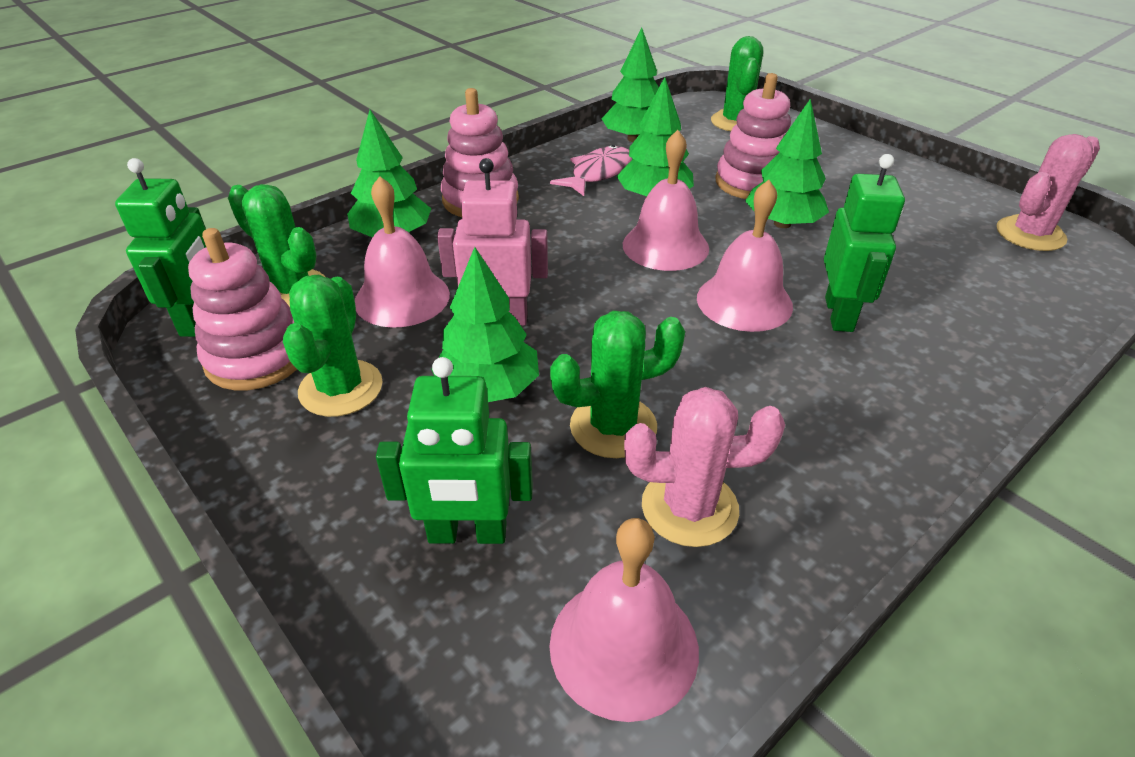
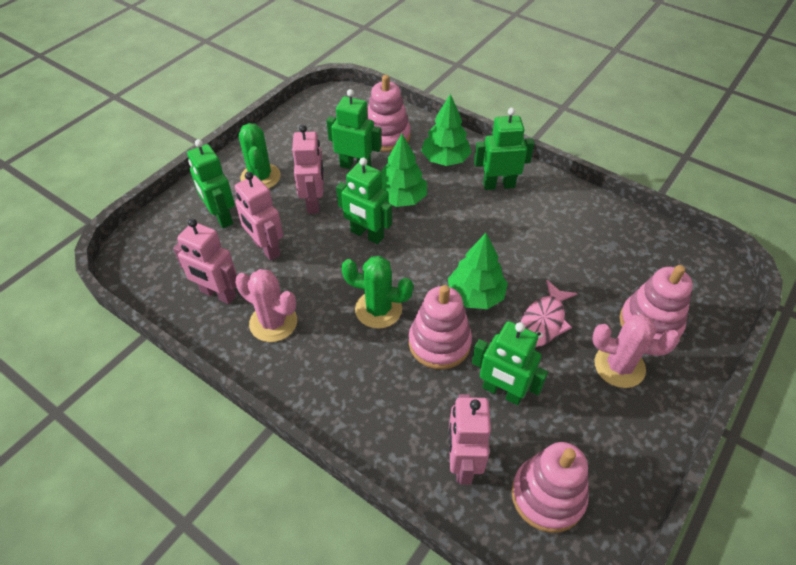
green cactus: [228,184,325,307] [283,275,383,417] [550,311,685,458] [711,36,763,131] = 4 -> [239,123,281,188] [341,256,413,329] = 2
green robot: [115,158,206,337] [376,357,533,544] [824,154,905,332] = 3 -> [187,139,235,228] [327,89,382,169] [336,158,392,244] [472,321,548,406] [474,108,535,190] = 5
green tree: [347,110,431,237] [431,247,539,402] [601,28,659,142] [617,77,694,197] [745,99,829,228] = 5 -> [381,134,427,207] [421,94,472,166] [448,233,508,309] = 3
pink bell: [355,176,450,328] [549,518,699,722] [623,130,709,271] [697,180,793,332] = 4 -> none = 0
pink robot: [437,158,548,326] = 1 -> [173,219,237,304] [235,172,283,261] [292,125,324,214] [449,394,491,485] = 4
pink stacking toy: [188,228,297,390] [441,88,519,217] [715,73,791,199] = 3 -> [367,75,411,152] [409,285,472,369] [512,442,589,533] [619,265,693,339] = 4

